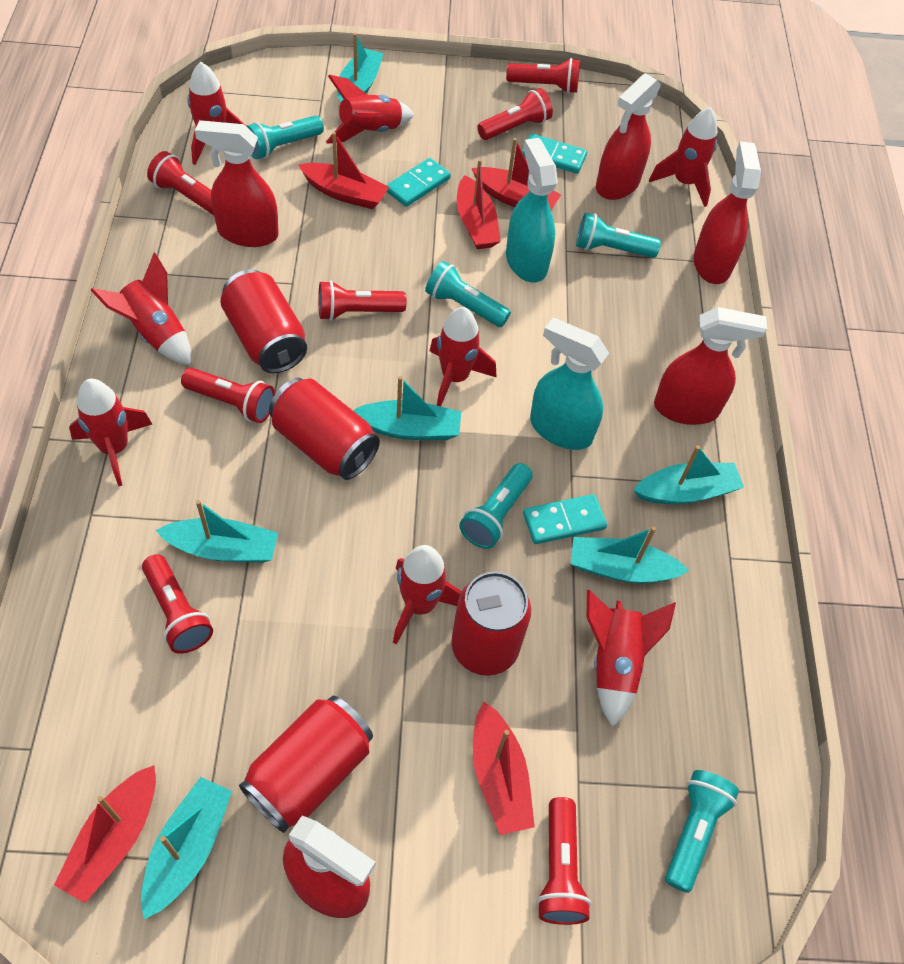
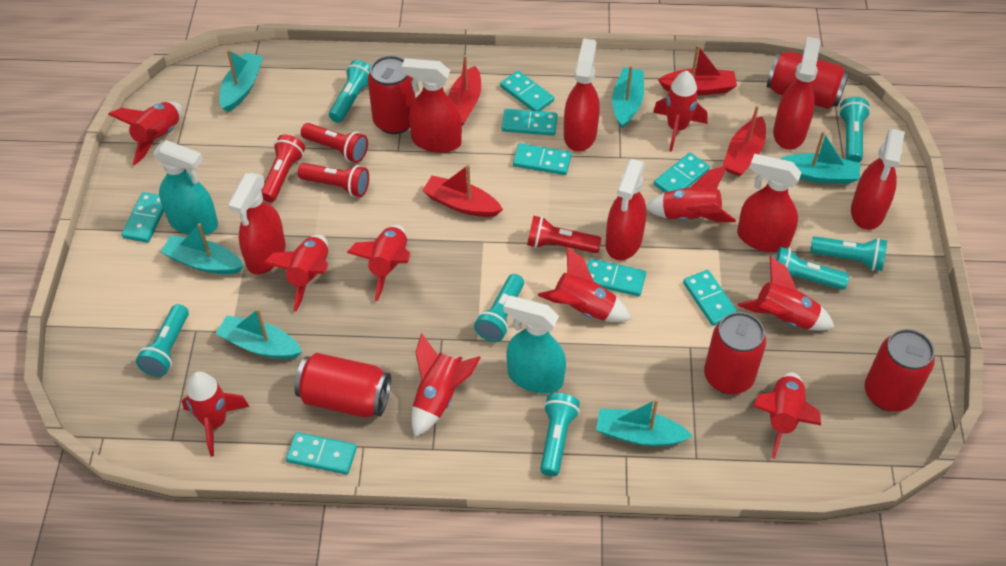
red boat: [54,765,156,903] [299,132,389,209] [457,159,501,249] [471,138,561,210] [473,702,535,835] = 5 -> [422,164,503,217] [448,55,481,126] [658,45,737,96] [722,106,766,176] = 4
red can: [220,269,307,373] [239,696,373,833] [269,378,380,480] [451,571,531,676] = 4 -> [295,353,391,418] [368,55,415,134] [704,312,766,394] [767,51,849,109] [864,329,935,412] = 5
red flashlight: [142,554,213,654] [147,151,214,215] [181,368,275,423] [318,280,407,321] [477,88,553,140] [506,58,580,94] [536,797,591,925] = 7 -> [261,135,305,202] [298,163,369,197] [301,123,368,163] [527,216,601,253] = 4
red rocket: [69,379,152,486] [90,253,191,366] [187,62,246,165] [326,75,414,144] [393,545,462,645] [430,307,497,407] [587,590,676,727] [649,107,718,207] = 8 -> [108,102,182,165] [182,371,250,456] [264,235,329,312] [347,225,411,301] [412,333,481,437] [538,247,631,322] [646,166,736,222] [653,71,708,152] [737,256,834,331] [753,372,821,459] = 10
red spray bottle: [195,120,279,247] [283,816,376,918] [596,73,661,200] [654,307,767,425] [694,142,761,284] = 5 -> [228,173,286,275] [402,58,462,153] [564,38,600,151] [606,159,646,260] [737,154,802,252] [773,37,820,150] [851,129,905,230] = 7
turquoise domino: [387,158,451,207] [522,133,587,174] [523,494,607,544] = 3 -> [122,192,164,243] [286,432,357,475] [500,71,554,111] [502,109,557,136] [513,143,571,175] [587,259,646,296] [654,152,710,193] [683,270,738,326] = 8
turquoise flashlight: [246,116,324,159] [425,261,511,327] [459,463,533,549] [576,213,661,258] [665,770,739,893] = 5 -> [136,304,189,377] [329,60,371,123] [474,274,524,342] [540,393,580,476] [775,247,849,290] [810,236,887,271] [839,97,871,162] = 7

